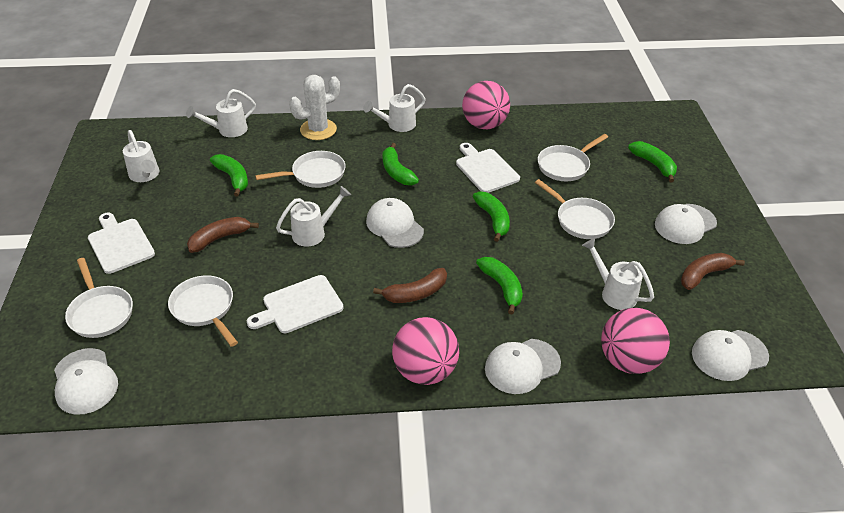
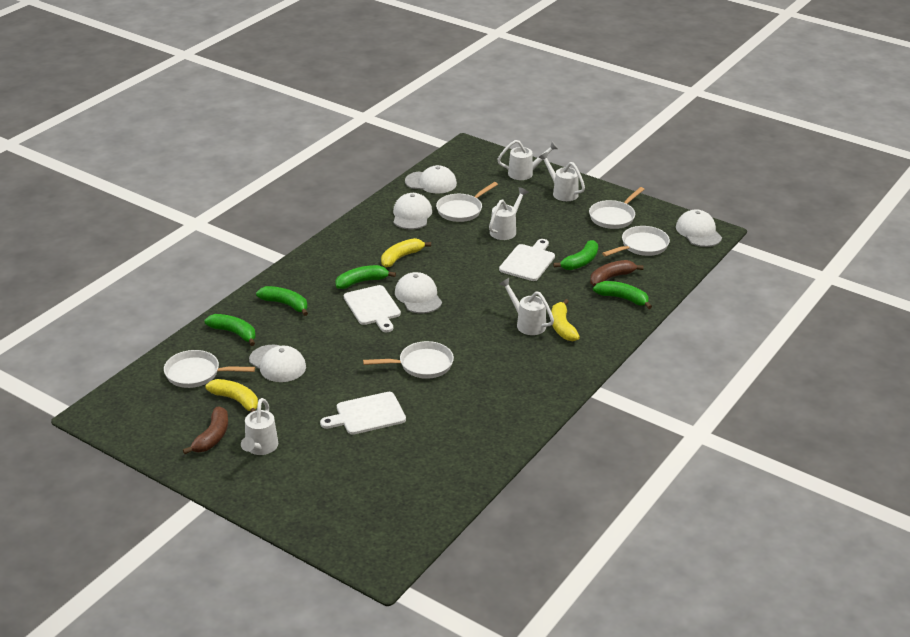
brown banana: [187,217,259,253] [373,268,447,303] [681,253,745,290] = 3 -> [183,406,228,454] [590,260,643,286] = 2
pink ball: [392,317,459,385] [462,81,510,129] [601,308,670,374] = 3 -> none = 0
white cactus: [289,75,340,140] = 1 -> none = 0
yellow banana: none = 0 -> [205,379,258,412] [381,238,431,267] [551,299,580,341] = 3

